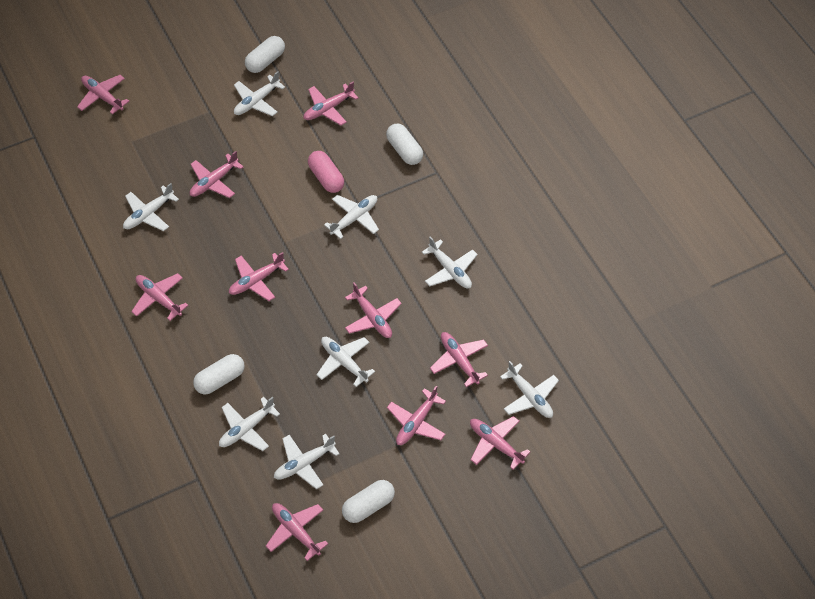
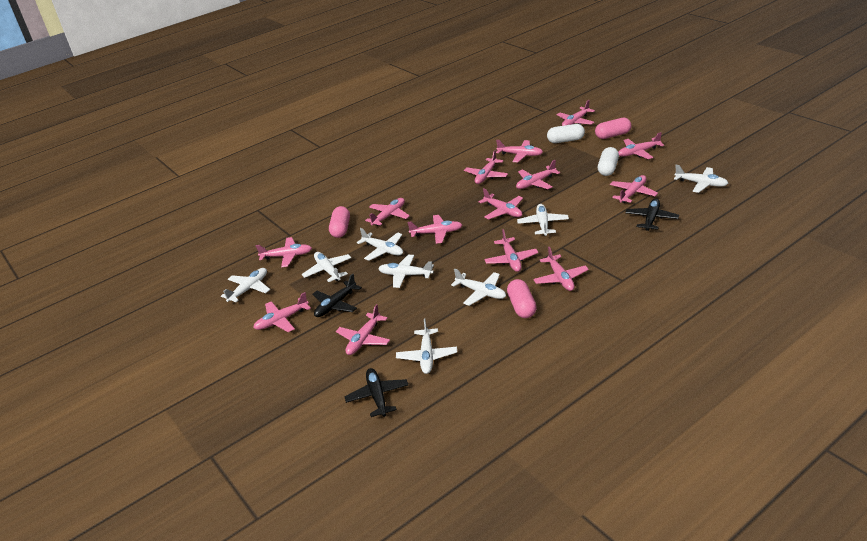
black plane: none = 0 -> [312,274,362,317] [345,368,408,417] [625,198,679,231] = 3
pink capsule: [308,151,344,193] = 1 -> [329,206,350,238] [507,279,537,318] [595,118,631,139] = 3
pink plane: [77,75,129,114] [131,273,189,321] [190,151,243,198] [229,252,289,301] [266,503,328,561] [303,82,358,126] [345,283,402,338] [387,386,446,445] [430,332,488,387] [470,416,530,470] = 10 -> [253,292,311,332] [256,237,312,267] [336,304,390,355] [365,198,410,226] [407,215,462,244] [464,150,508,184] [479,188,523,219] [484,229,538,272] [496,140,543,162] [516,160,560,189] [533,247,589,291] [557,100,595,126] [610,175,658,203] [618,132,664,159] = 14
white capsule: [193,354,245,395] [245,36,285,73] [342,480,395,523] [386,124,423,165] = 4 -> [547,124,585,143] [598,147,619,176] = 2

